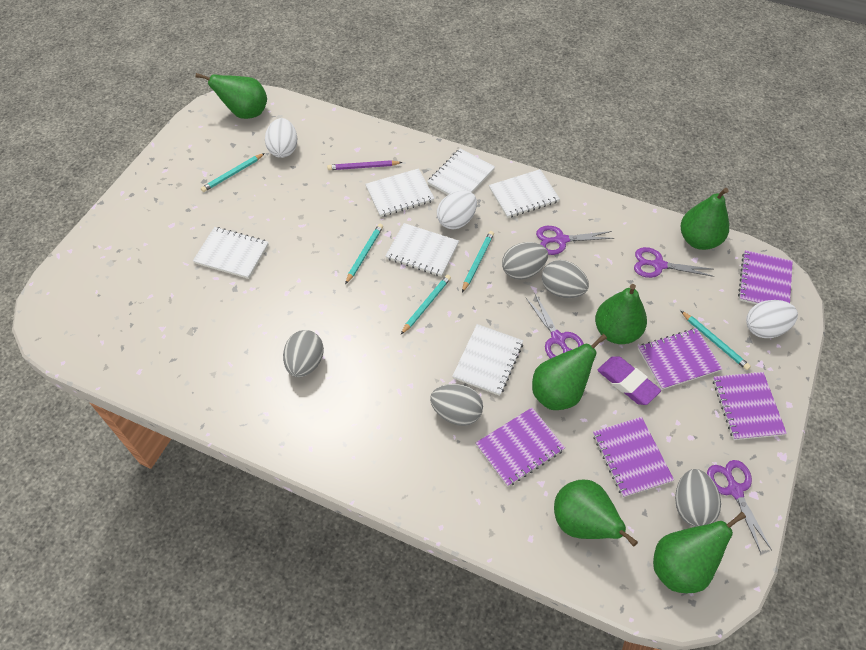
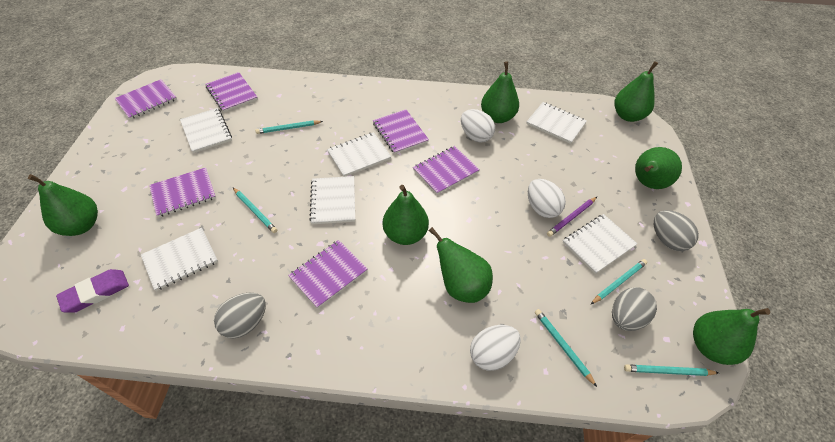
green pear: [196,73,267,119] [532,334,607,410] [554,480,638,547] [595,284,647,344] [653,512,746,593] [681,188,729,250] = 6 -> [28,174,98,236] [383,185,429,245] [429,227,493,303] [481,62,519,123] [614,61,658,122] [635,147,682,189] [693,308,770,365] = 7
grey egg: [283,330,324,377] [430,384,483,426] [502,242,548,280] [542,260,589,298] [675,469,721,527] = 5 -> [214,293,266,338] [612,287,657,331] [654,210,699,251] = 3
purple notebook: [476,408,565,487] [593,417,674,497] [638,328,722,390] [713,372,787,440] [738,250,793,304] = 5 -> [115,79,177,120] [149,167,216,217] [205,72,258,112] [288,240,368,309] [373,109,429,154] [413,146,480,195] = 6
purple scissors: [526,294,584,359] [536,226,614,255] [634,247,714,278] [707,460,772,553] = 4 -> none = 0

